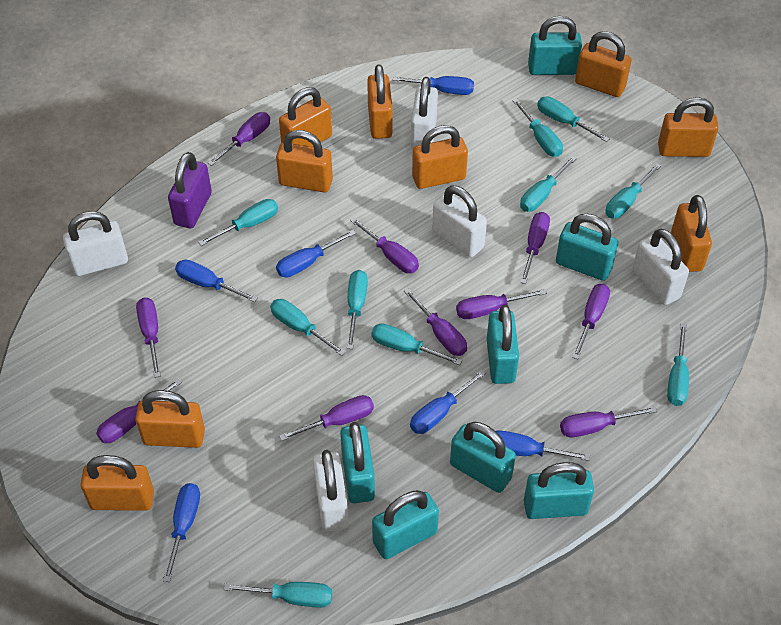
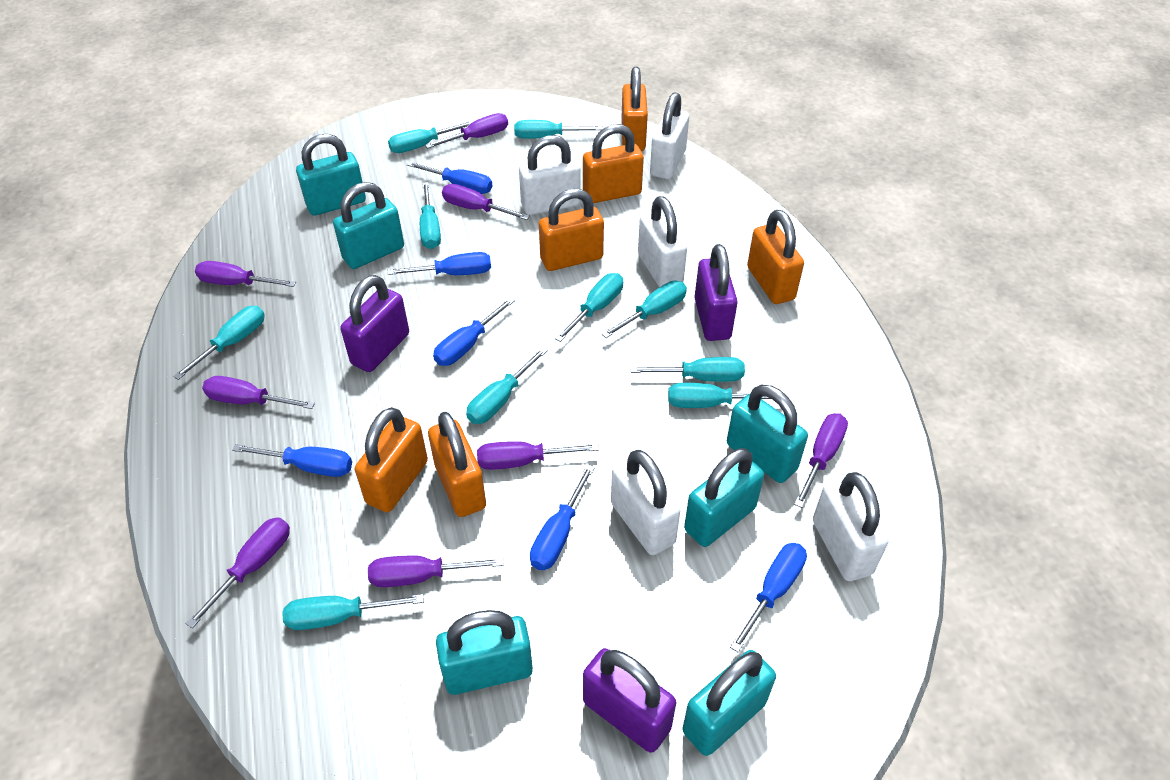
orange padlock: [81,455,154,511] [135,390,205,448] [276,130,333,193] [279,87,332,147] [367,64,393,139] [412,125,468,189] [575,31,631,97] [658,97,719,157] [671,195,712,272] = 9 -> [355,407,428,512] [428,412,486,517] [539,189,604,271] [583,124,644,203] [621,67,648,151] [747,210,804,304] = 6
purple padlock: [168,152,212,228] = 1 -> [340,275,409,372] [583,648,676,753] [694,244,738,341] = 3
purple screwdriver: [96,379,182,443] [136,297,161,378] [208,112,270,166] [279,395,374,441] [350,217,419,273] [404,288,467,356] [456,289,547,319] [520,212,550,284] [560,406,657,437] [572,284,610,359] = 10 -> [186,517,290,628] [195,261,296,287] [202,376,315,409] [368,556,503,587] [425,113,508,149] [442,184,530,220] [477,441,599,470] [794,413,848,508] = 8
turquoise padlock: [340,422,375,503] [372,490,439,559] [450,422,516,493] [487,305,519,384] [524,462,594,519] [528,16,582,75] [556,214,618,281] = 7 -> [296,134,366,216] [333,182,404,269] [436,610,533,695] [682,650,776,756] [684,448,764,547] [727,385,808,483] = 6

